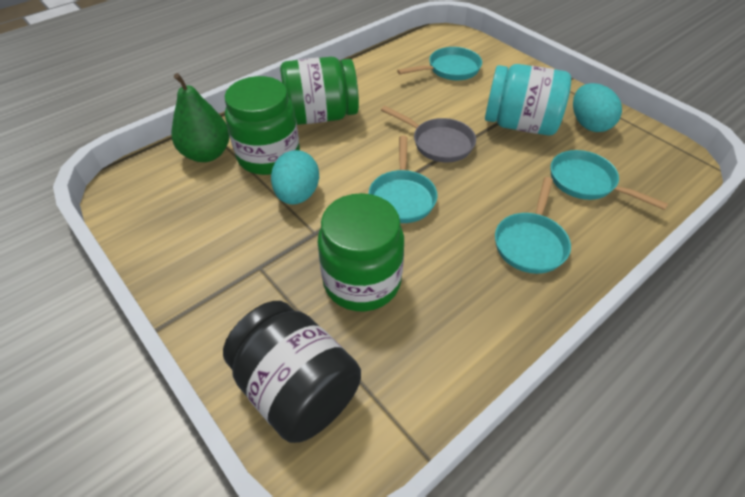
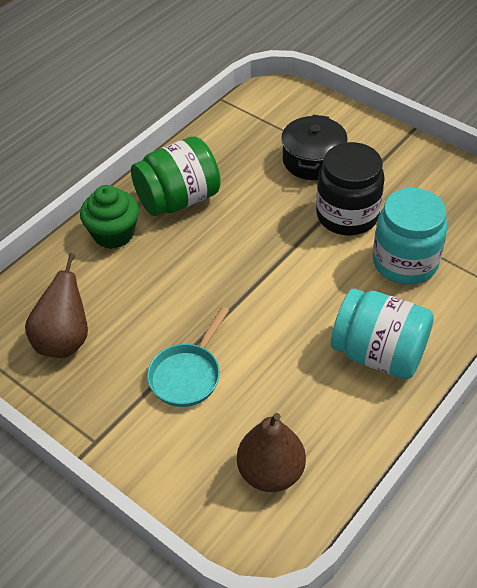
black pot: none = 0 -> [281,115,348,180] = 1
brown pear: none = 0 -> [25,253,88,358] [237,413,306,492] = 2
green cupcake: none = 0 -> [80,185,139,249] = 1
green jar: [225,76,300,175] [280,57,359,125] [317,193,404,311] = 3 -> [131,136,221,216] = 1
green pear: [172,73,230,162] = 1 -> none = 0
grey pan: [381,106,476,162] = 1 -> none = 0
turquoise egg: [271,150,319,205] [573,83,622,132] = 2 -> none = 0
turquoise jar: [485,64,571,135] = 1 -> [331,289,434,379] [373,188,448,285] = 2
turquoise pan: [369,136,438,223] [397,47,482,80] [495,177,571,274] [551,150,668,210] = 4 -> [147,307,229,407] = 1

